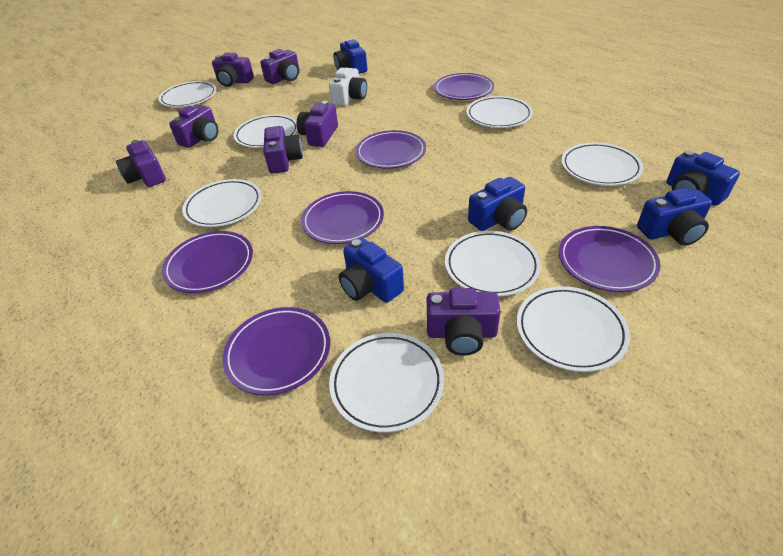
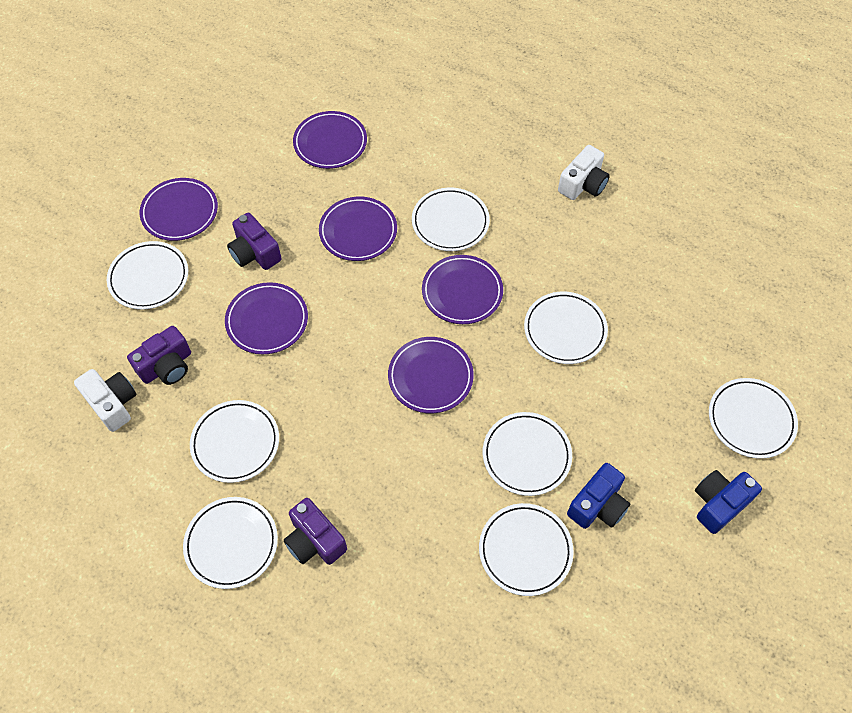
blue camera: [334,39,367,74] [339,238,404,303] [468,177,527,231] [637,188,712,246] [666,150,740,206] = 5 -> [567,463,630,529] [695,470,762,534] = 2
purple camera: [116,140,166,187] [169,105,218,148] [212,53,254,87] [260,49,300,84] [263,126,303,174] [296,101,338,147] [427,288,501,356] = 7 -> [127,326,191,385] [227,213,282,270] [284,498,347,565] = 3
white camera: [329,68,367,106] = 1 -> [74,369,137,432] [558,145,610,200] = 2

